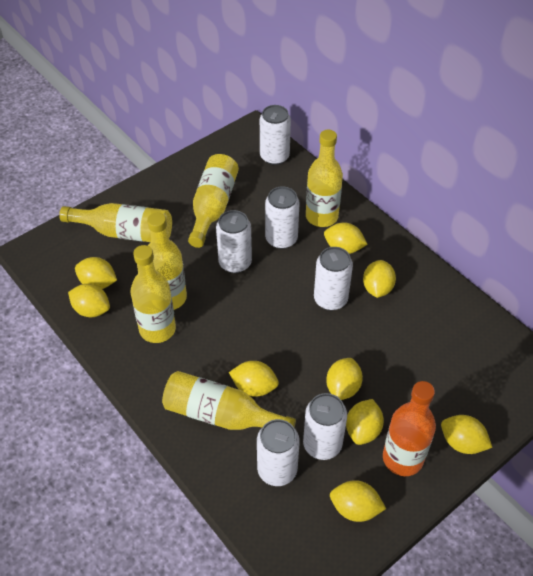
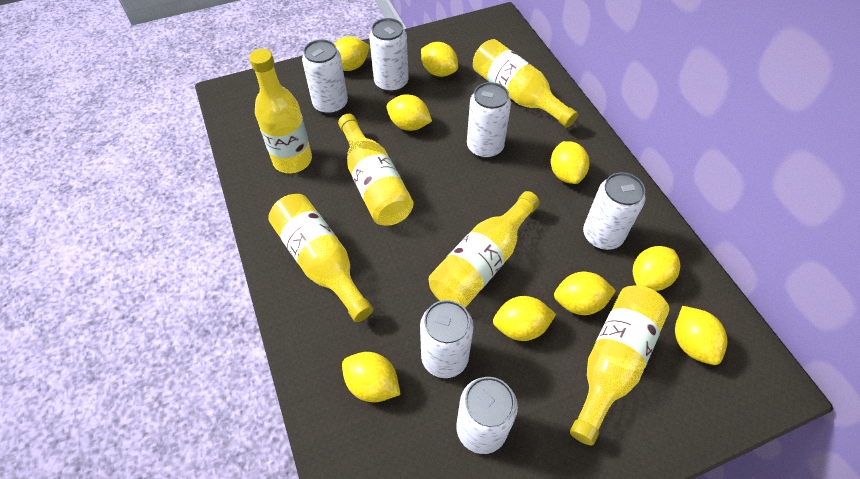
orange bottle: [383,381,436,476] = 1 -> none = 0

